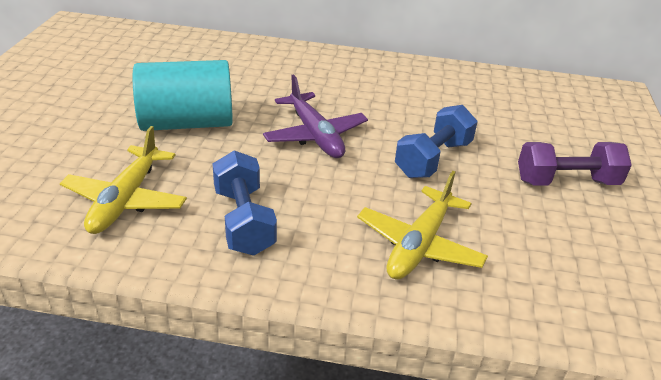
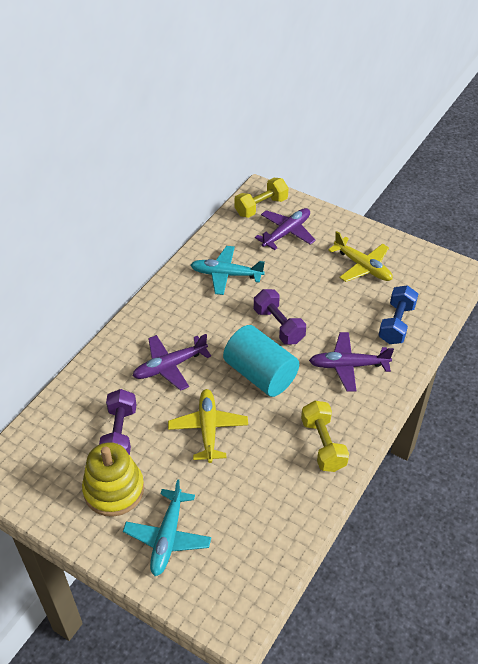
blue dumbbell: [212,150,277,256] [395,105,478,178] = 2 -> [378,285,418,344] = 1
purple dumbbell: [518,142,632,186] = 1 -> [99,389,137,455] [254,289,306,345] = 2
purple plane: [263,74,368,158] = 1 -> [133,334,211,391] [255,208,316,250] [309,332,394,392] = 3
turquoise plane: none = 0 -> [123,479,211,576] [191,246,265,295] = 2
yellow dumbbell: none = 0 -> [234,178,289,218] [301,401,349,472] = 2
yellow stacking toy: none = 0 -> [82,442,144,517] = 1

